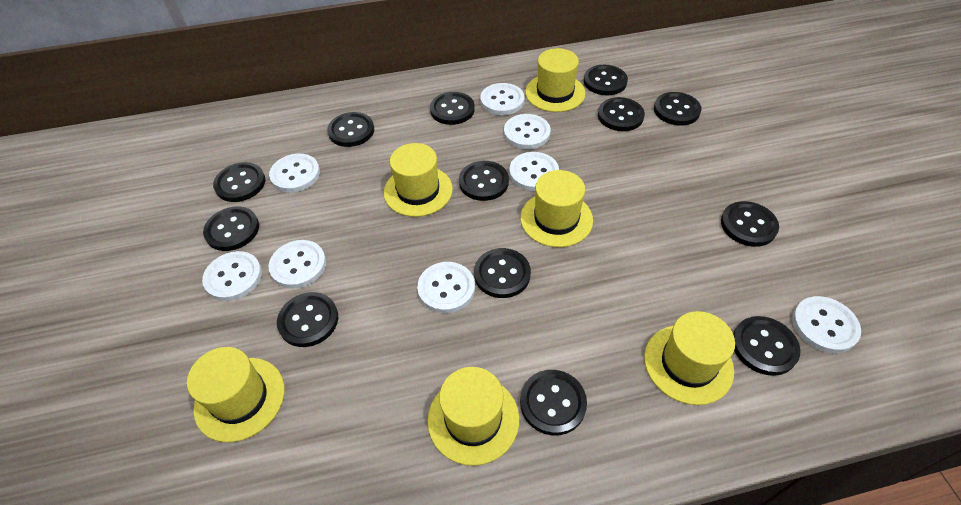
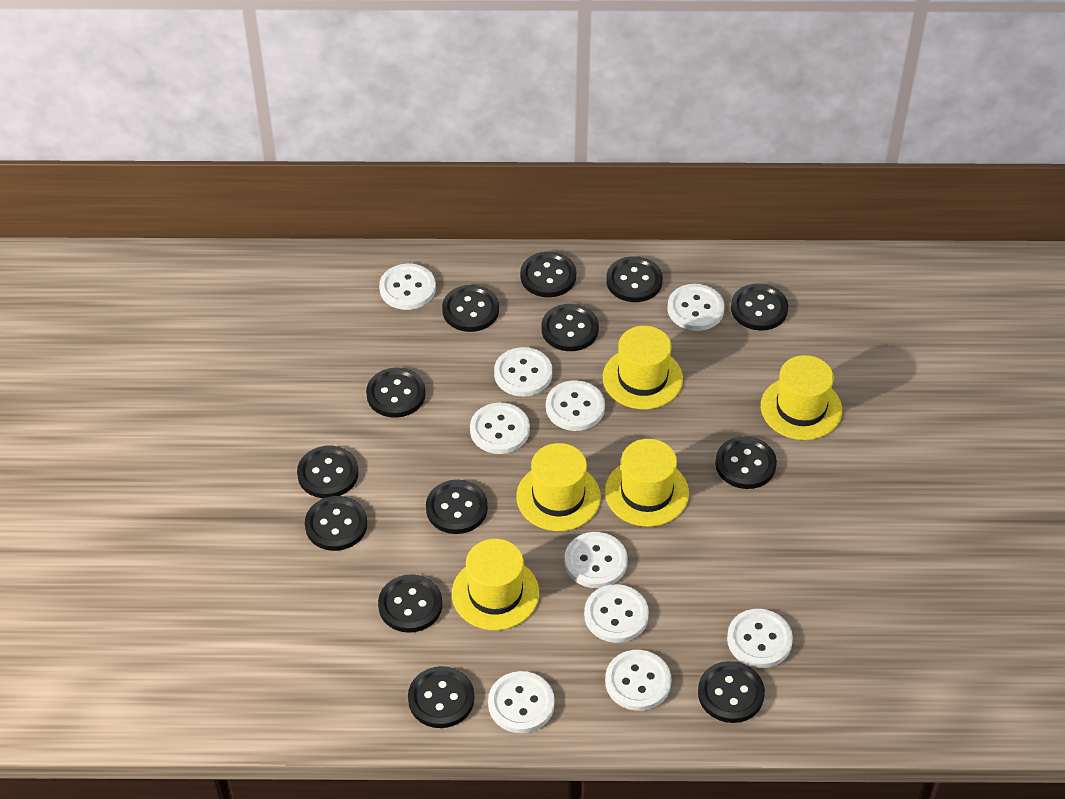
white button: [202,251,262,301] [268,240,326,289] [269,154,320,193] [417,262,475,313] [480,83,524,115] [504,114,551,149] [509,152,559,191] [792,296,861,353] = 8 -> [379,264,436,310] [470,403,530,454] [488,671,555,733] [494,347,552,397] [546,380,605,431] [565,532,627,588] [584,584,649,643] [605,650,671,711] [667,284,725,331] [727,609,793,668] = 10
yellow hat: [187,347,285,442] [384,143,453,217] [428,367,519,466] [520,170,593,247] [525,48,586,112] [644,311,735,405] = 6 -> [452,539,539,630] [516,443,601,531] [603,326,683,409] [605,439,689,527] [761,355,842,440] = 5

